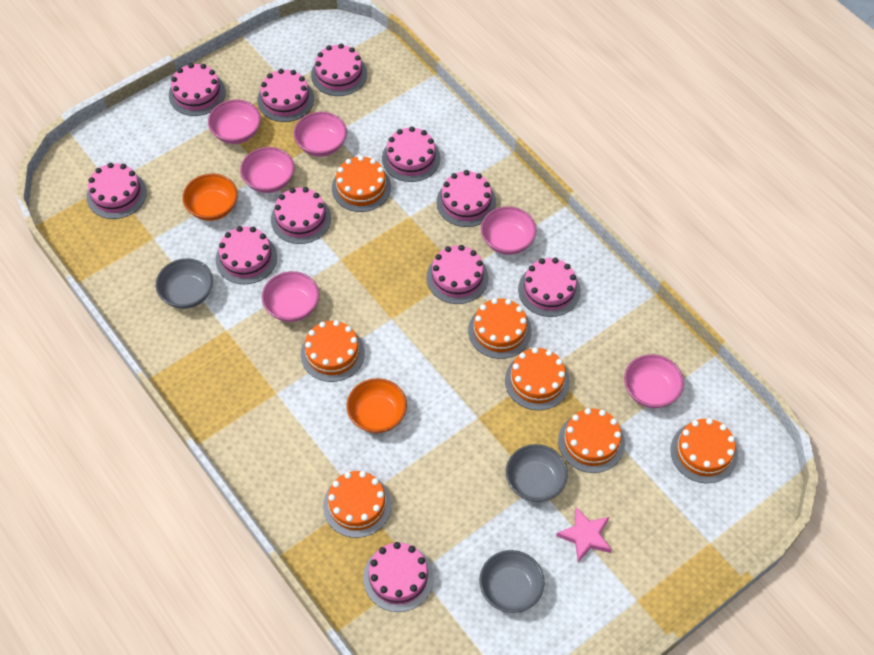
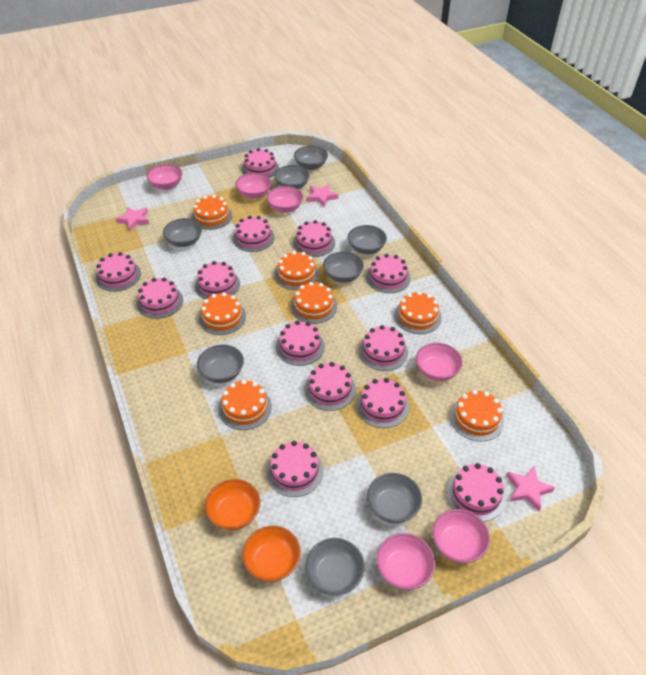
grey bowl: [156,258,213,309] [479,550,544,613] [506,444,568,502] = 3 -> [163,218,202,247] [197,345,244,383] [274,165,310,189] [294,145,328,170] [305,538,365,595] [323,251,364,283] [348,225,387,254] [367,473,422,523] = 8
pink cake: [86,163,147,219] [169,63,226,116] [216,226,277,284] [257,69,314,122] [271,187,331,244] [311,44,367,96] [363,542,434,612] [382,127,440,182] [427,245,488,304] [436,170,496,227] [518,258,581,317] = 11 -> [95,252,141,292] [136,278,183,319] [195,261,240,299] [233,216,275,252] [241,148,279,178] [266,441,324,497] [276,321,325,366] [293,220,335,257] [304,362,356,411] [356,378,409,428] [359,325,408,371] [366,254,411,293] [446,463,506,522] = 13
pink star: [556,507,612,562] = 1 -> [116,207,150,231] [307,184,338,207] [506,466,555,511] = 3

